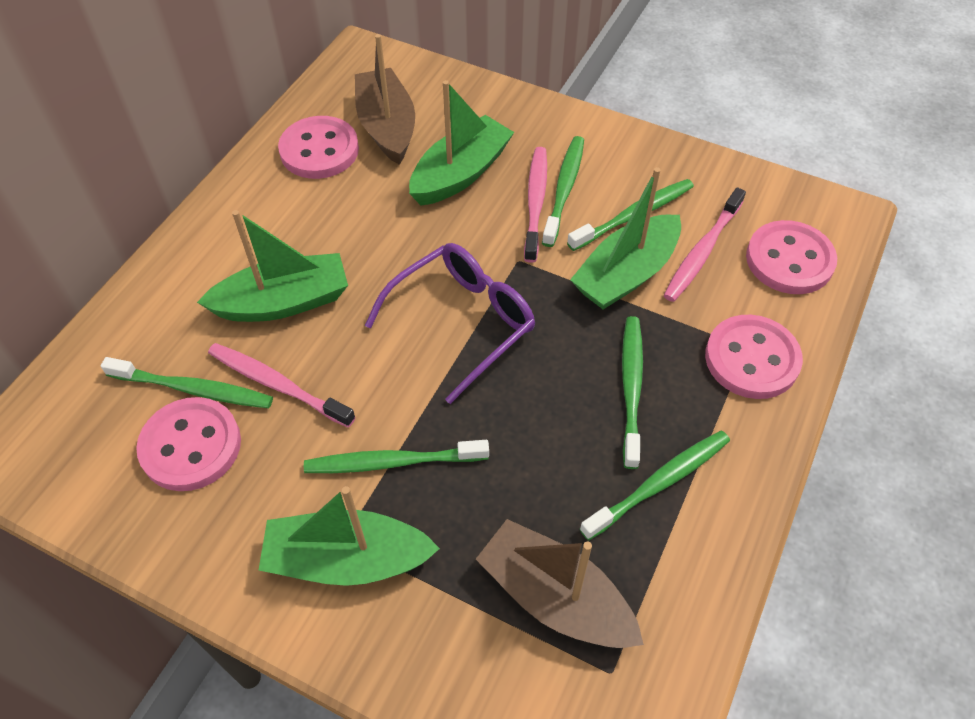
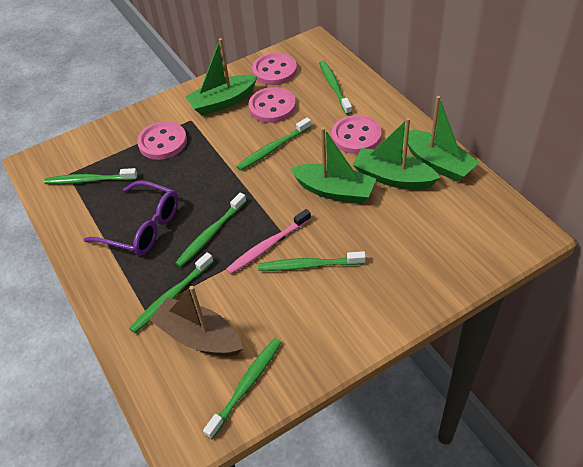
brown boat: [355,34,415,165] [476,519,644,648] = 2 -> [150,286,243,356] = 1
green toothbrush: [101,357,273,408] [304,440,489,473] [542,136,584,247] [567,179,694,251] [580,430,730,540] [622,316,643,469] = 6 -> [44,168,138,184] [129,252,214,333] [175,193,247,267] [203,338,282,439] [236,117,311,171] [258,251,366,271] [319,61,352,115] = 7
pink toothbrush: [208,343,355,428] [524,147,547,263] [663,187,746,302] = 3 -> [226,209,311,275] = 1

